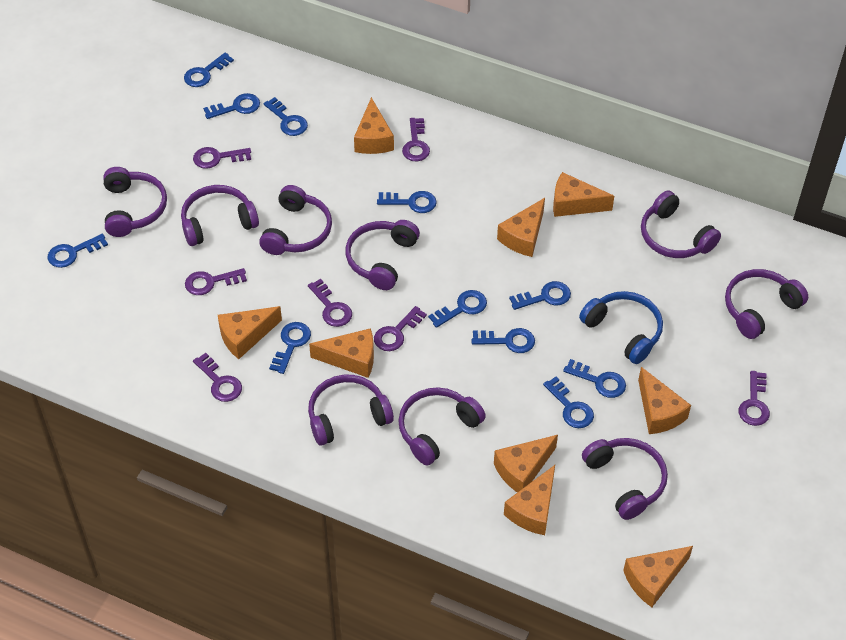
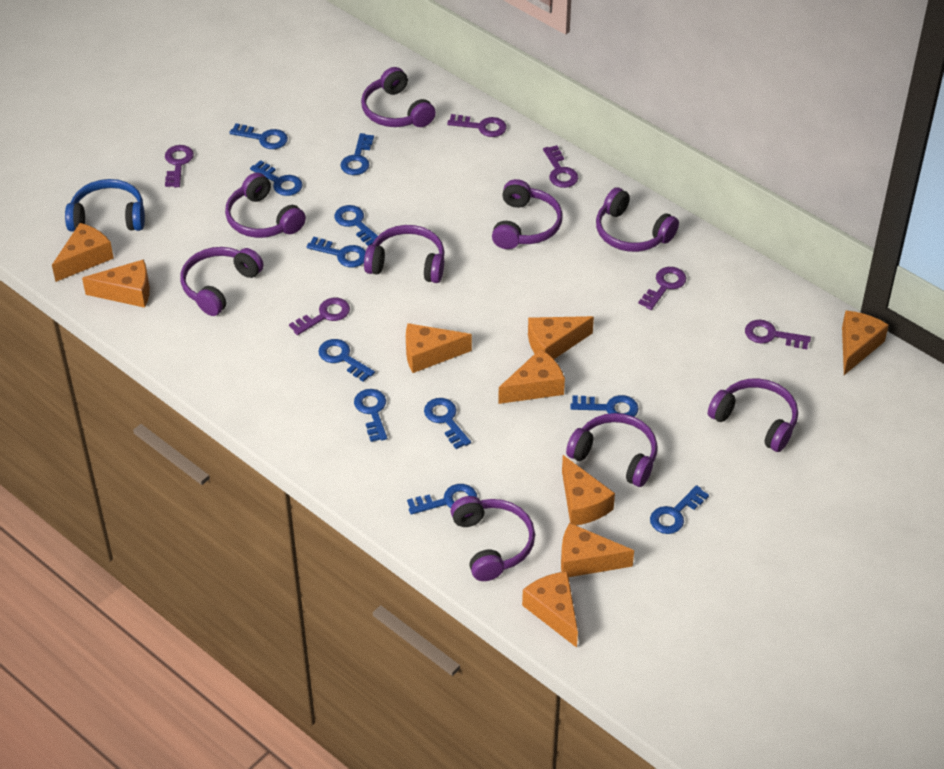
purple key: [185,268,247,295] [193,147,251,169] [193,353,242,402] [308,279,352,327] [374,306,427,351] [402,118,430,161] [739,371,770,426] = 7 -> [165,145,194,187] [289,298,350,335] [447,114,507,137] [543,145,579,188] [638,267,686,310] [745,320,811,349] = 6

